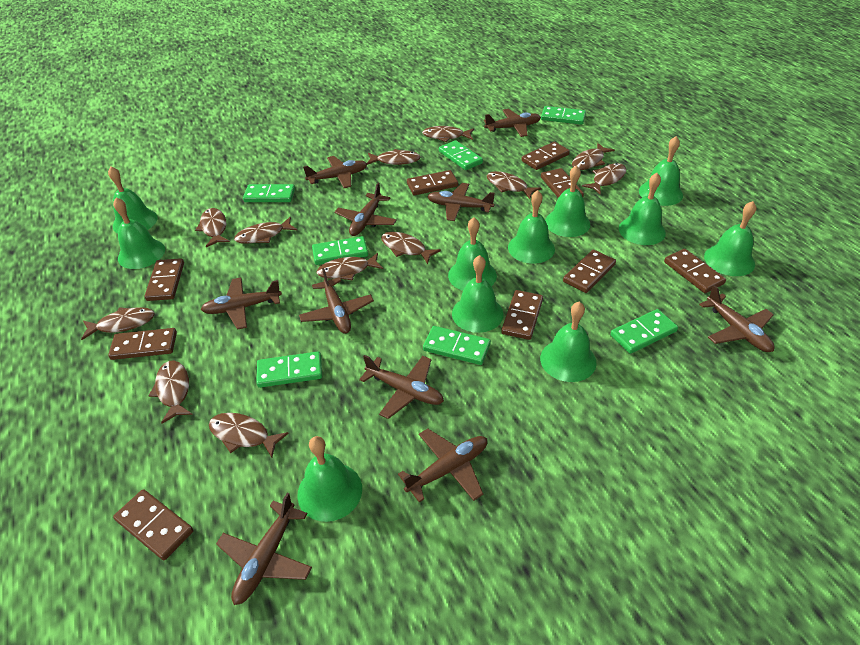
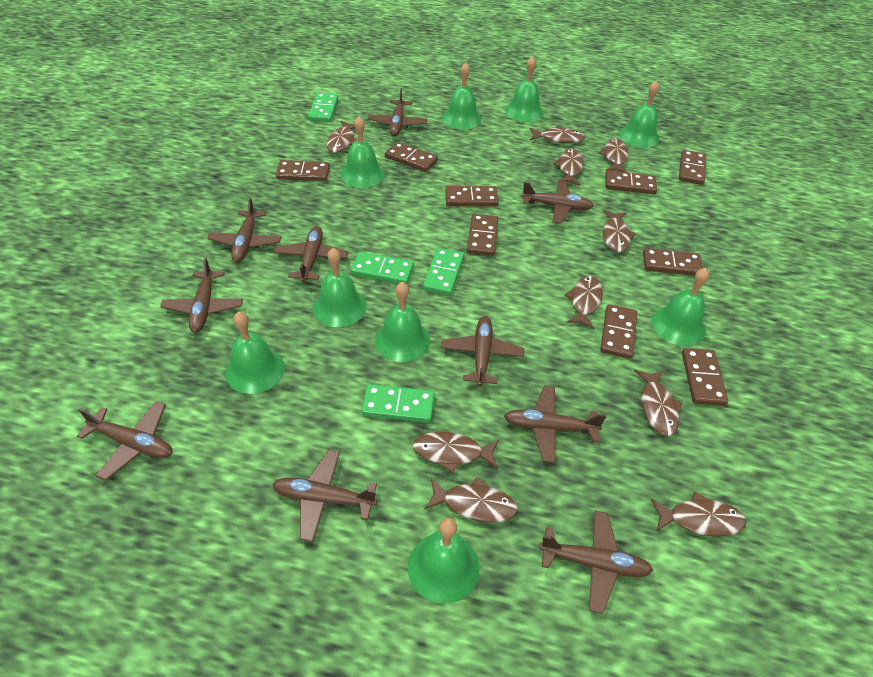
brown fish: [81,307,155,340] [148,361,193,424] [195,208,230,247] [209,413,289,458] [234,217,297,244] [316,253,383,280] [367,149,420,165] [381,232,441,264] [422,126,474,142] [487,171,541,199] [572,143,615,170] [582,163,626,194] = 12 -> [327,120,358,153] [412,432,499,473] [424,477,518,523] [530,126,585,143] [553,149,584,186] [564,276,603,329] [599,138,628,172] [603,210,636,253] [634,370,683,436] [651,492,746,536] = 10
green bell: [108,166,158,233] [113,198,165,269] [297,436,362,522] [448,217,497,291] [452,255,504,333] [508,190,555,264] [540,301,596,382] [545,165,590,237] [619,173,666,245] [639,136,683,206] [704,201,756,276] = 11 -> [225,312,285,394] [313,248,367,327] [341,116,384,188] [375,282,430,362] [408,518,479,604] [442,62,481,130] [505,56,544,122] [619,81,659,148] [652,268,709,346] = 9
green domino: [243,184,295,202] [256,351,322,388] [312,236,368,265] [423,326,491,365] [439,140,483,170] [541,106,586,125] [611,309,678,354] = 7 -> [308,93,338,122] [351,252,414,284] [361,384,435,422] [423,248,464,295] = 4

